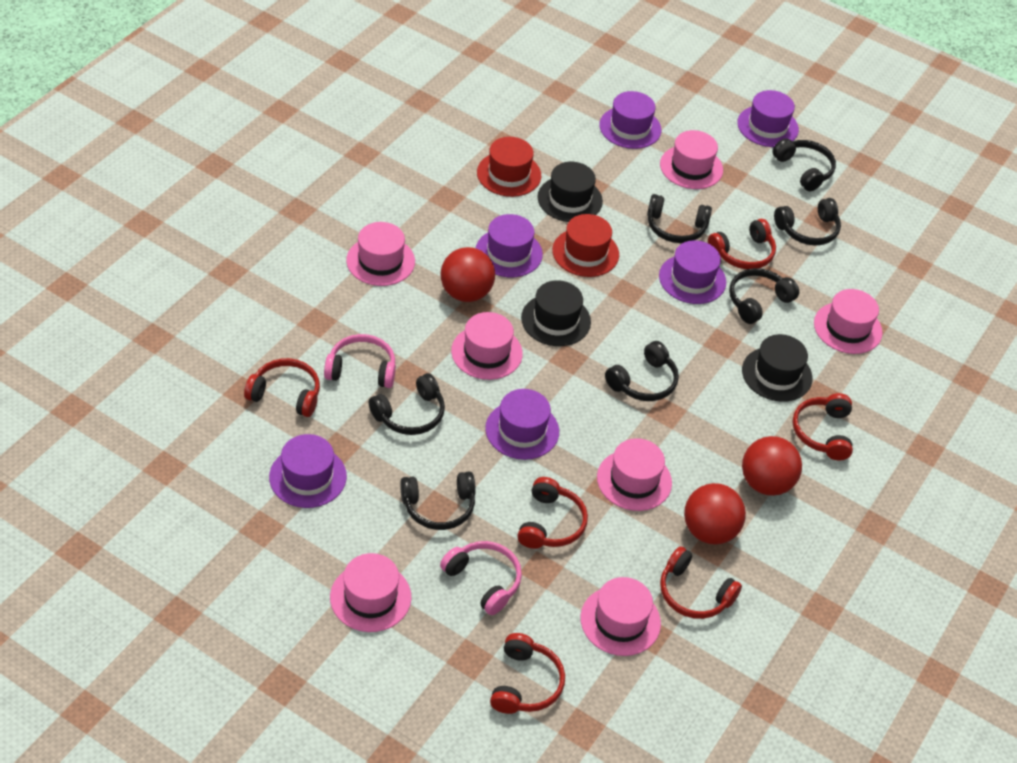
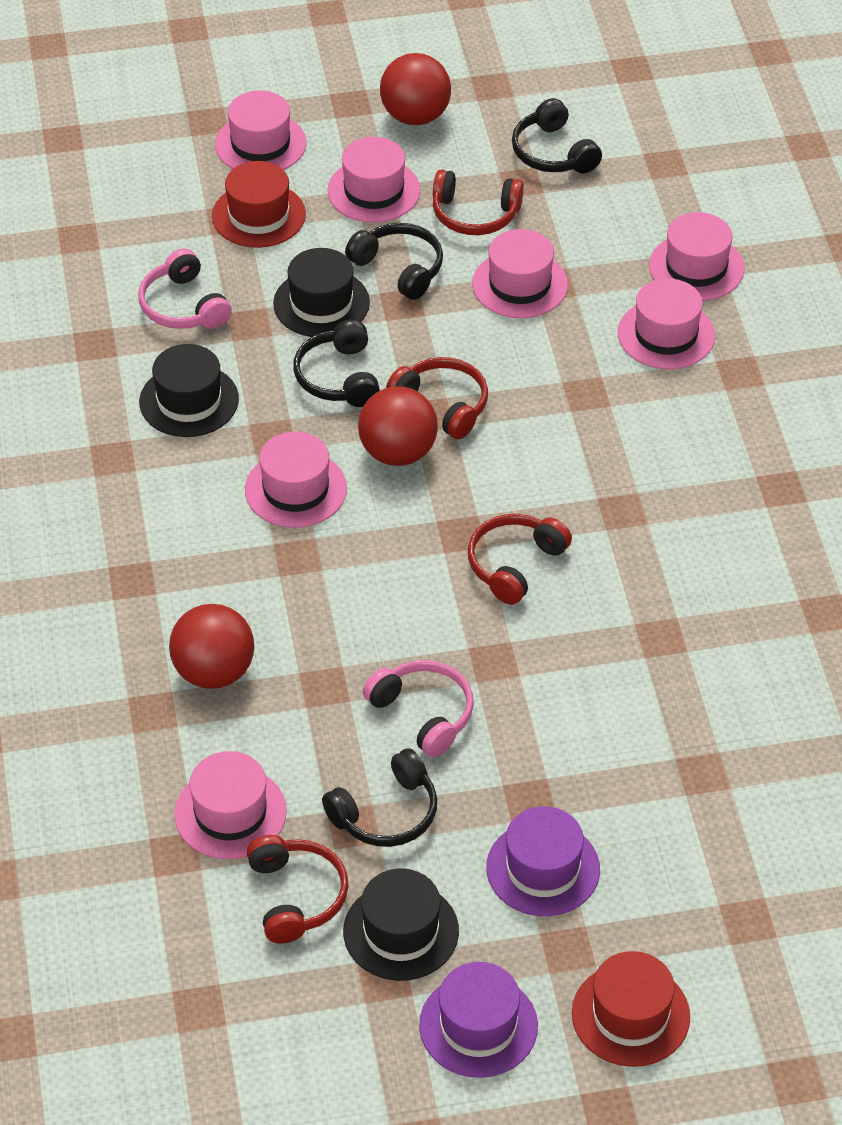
black headphones: [369,373,445,435] [400,471,476,530] [605,341,679,401] [647,194,712,243] [729,268,799,324] [772,138,836,191] [774,198,841,245] = 7 -> [293,320,380,407] [322,748,437,847] [345,223,443,300] [512,98,602,173] = 4
purple hat: [269,434,347,508] [476,214,543,277] [485,389,559,460] [599,91,662,149] [659,240,726,304] [737,90,799,147] = 6 -> [419,962,538,1078] [486,806,600,916] = 2
red headphones: [244,358,320,417] [490,633,565,714] [517,477,588,549] [660,546,742,619] [708,219,776,269] [793,393,853,461] = 6 -> [246,835,349,944] [386,357,488,439] [433,170,524,235] [468,514,572,605] = 4

